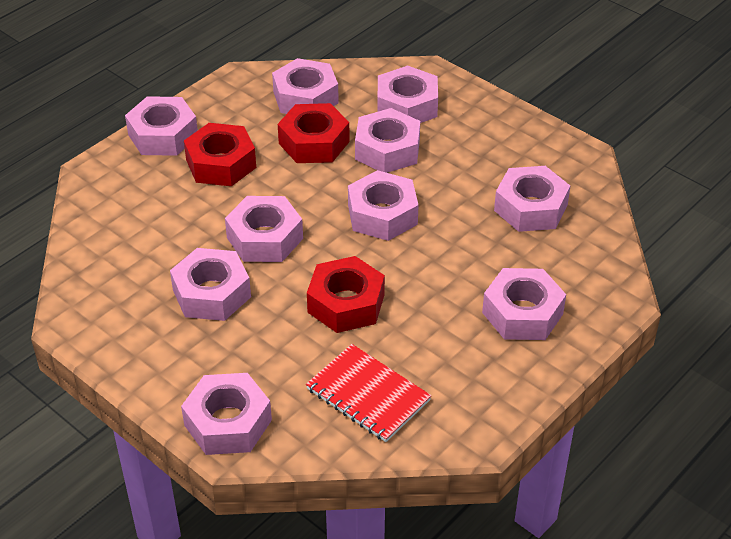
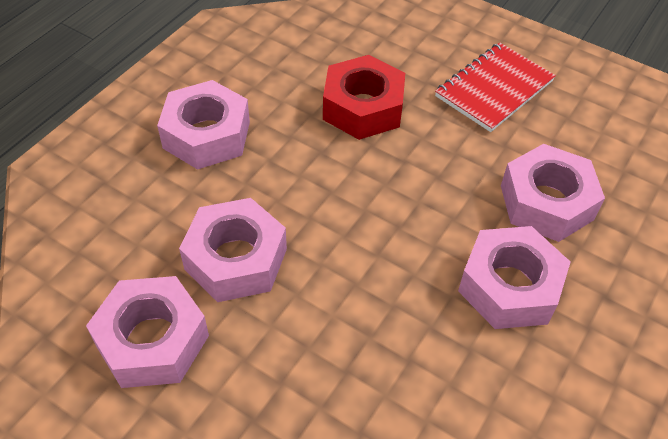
pink nut: [125,96,198,156] [170,248,251,321] [181,373,272,455] [225,196,303,262] [272,58,339,114] [348,170,419,241] [355,108,420,173] [377,65,438,123] [482,268,566,340] [494,166,570,232] = 10 -> [86,276,209,388] [157,80,250,170] [179,198,287,302] [458,226,570,329] [501,144,605,242] = 5
red nut: [184,123,256,186] [278,103,350,163] [307,256,385,333] = 3 -> [323,55,405,140] = 1

